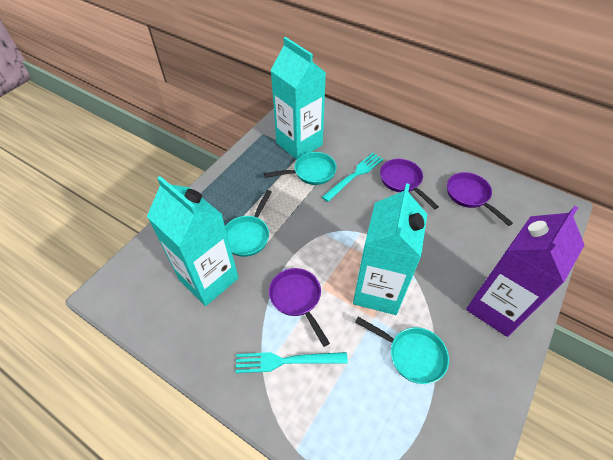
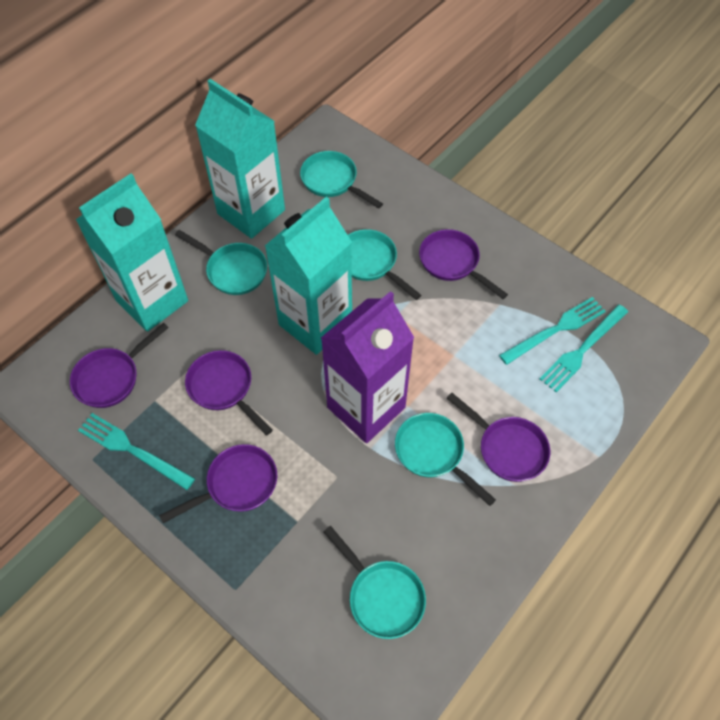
purple pan: [269,268,330,347] [380,159,439,209] [447,172,513,226] = 3 -> [70,322,169,408] [159,444,277,523] [185,350,273,435] [419,229,508,299] [447,393,550,482] = 5
turquoise fork: [235,352,348,373] [322,153,383,202] = 2 -> [78,413,195,490] [499,297,606,365] [540,304,628,392] = 3
turquoise pan: [225,190,272,257] [264,152,337,185] [355,317,449,384] = 3 -> [175,230,267,295] [300,151,383,209] [323,526,426,639] [348,229,421,300] [395,413,496,506] = 5

